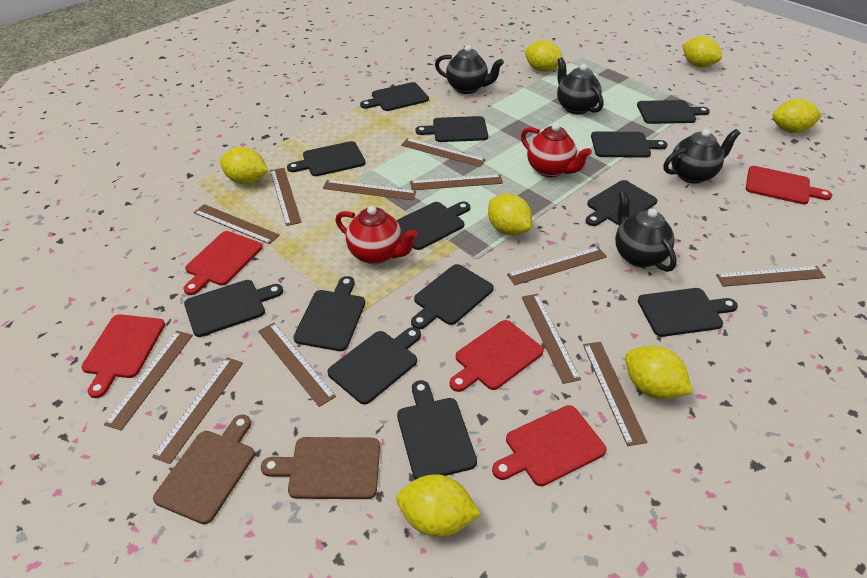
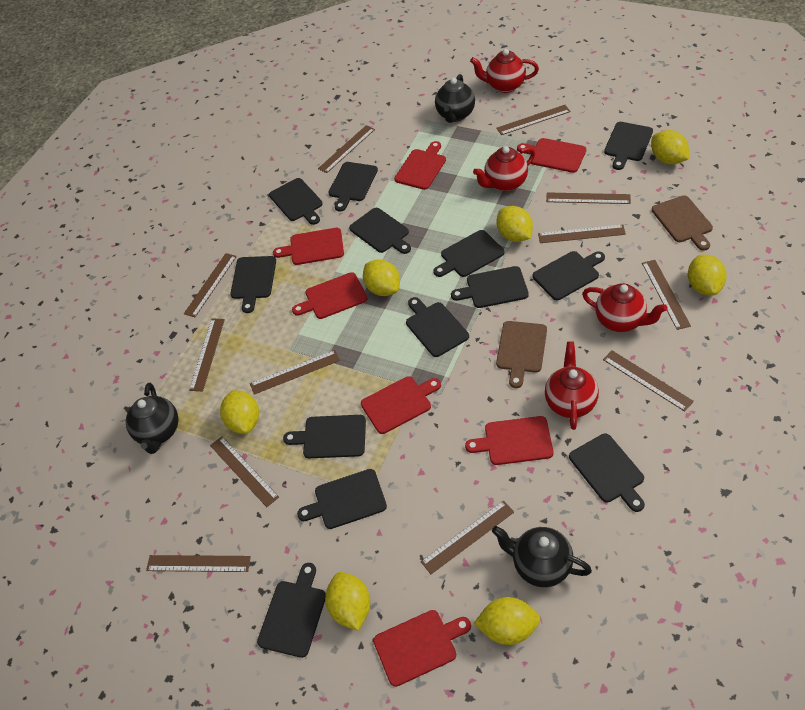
black teapot: [435,45,504,94] [557,57,603,114] [615,191,677,272] [664,129,740,184] = 4 -> [126,383,179,454] [435,74,475,123] [492,526,592,587] = 3
red cutting board: [81,314,165,398] [183,231,262,295] [449,320,544,392] [492,405,607,486] [746,166,832,204] = 5 -> [273,228,344,265] [292,272,367,319] [361,376,441,434] [373,610,471,687] [394,141,446,190] [465,416,553,465] [517,138,586,173] = 7
red teapot: [335,206,417,264] [521,123,592,177] = 2 -> [470,49,539,93] [473,146,535,192] [545,341,599,430] [582,283,667,332] = 4

